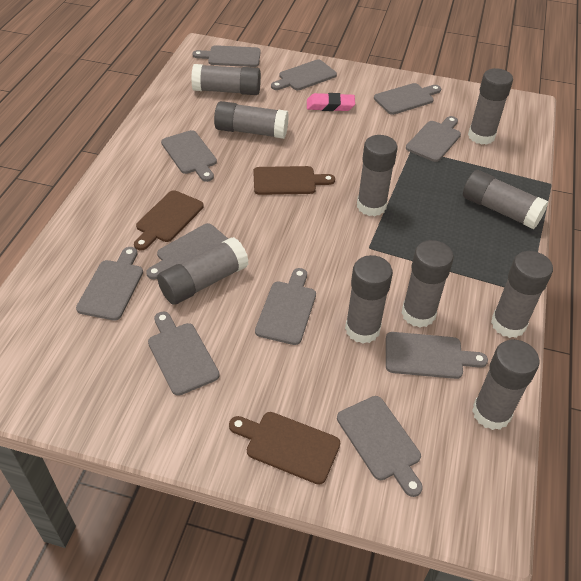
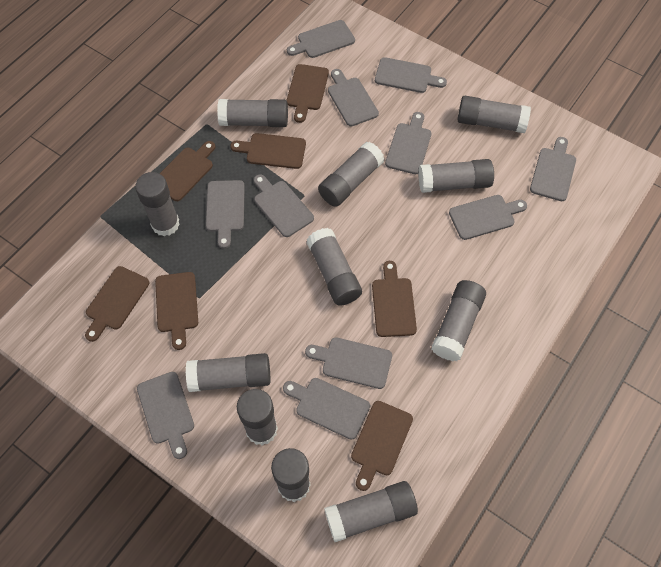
brown cutting board: [134,190,204,250] [229,412,340,485] [253,166,335,195] = 3 -> [85,266,149,342] [155,272,198,350] [160,141,215,201] [230,133,306,169] [287,64,329,123] [351,401,413,491] [372,261,417,337] = 7
grey glue stick: [157,237,249,305] [191,64,261,95] [214,101,289,139] [345,255,393,344] [357,135,398,216] [401,240,454,328] [463,170,548,229] [468,68,513,145] [472,340,539,430] [491,251,553,338] = 10 -> [135,172,180,236] [186,353,271,392] [217,99,288,127] [237,389,278,445] [271,448,310,502] [306,228,362,306] [318,142,384,207] [324,481,418,542] [418,159,494,193] [431,280,486,361] [458,96,531,133] = 11
pink eraser: [307,93,355,111] = 1 -> none = 0

